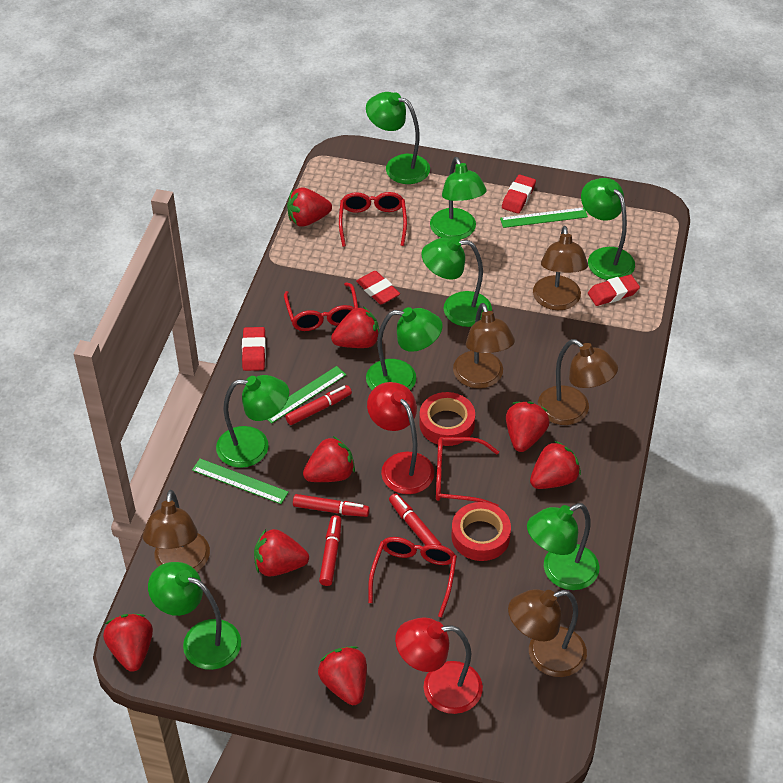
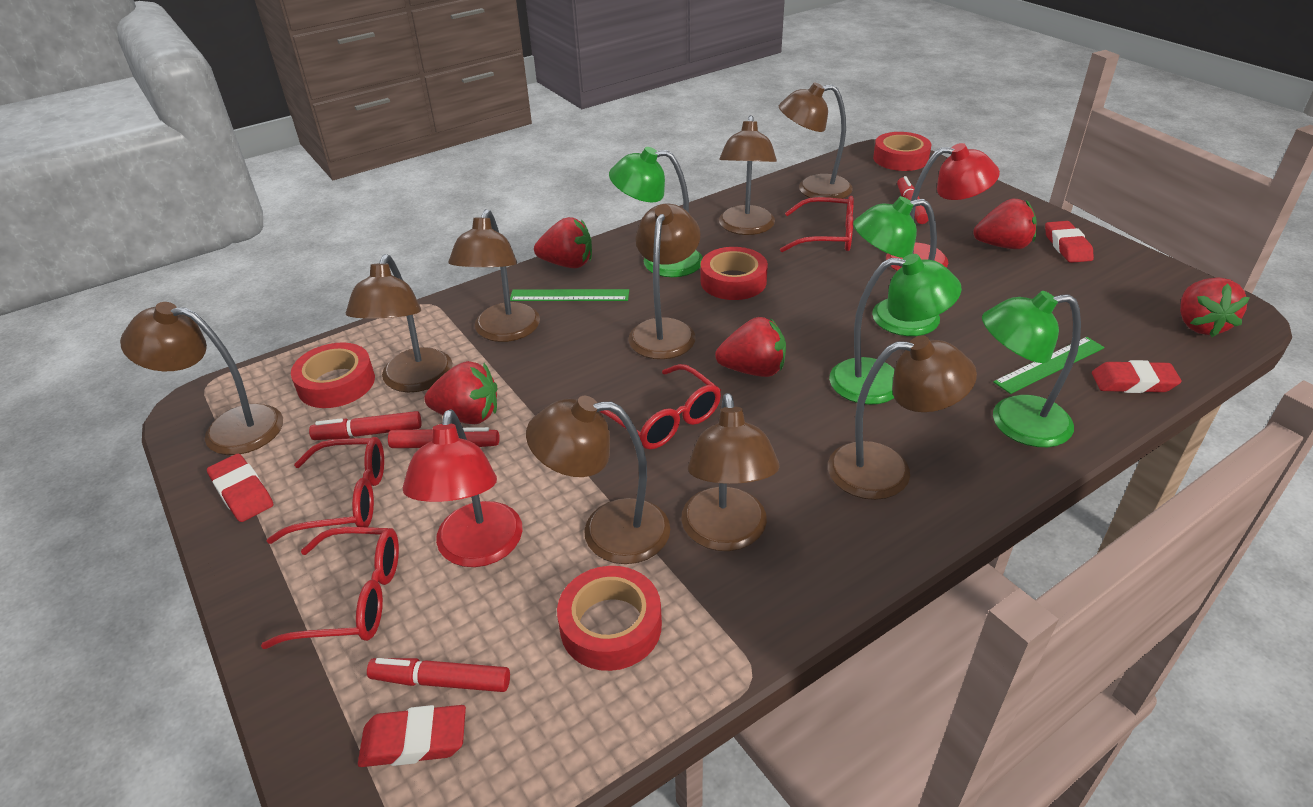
brown lamp: [143,490,210,571] [453,303,515,389] [508,589,587,677] [533,226,588,310] [538,339,618,425] = 5 -> [120,302,283,455] [346,254,453,392] [448,209,540,342] [526,396,670,564] [628,204,701,359] [681,393,780,551] [719,115,777,235] [779,82,853,199] [828,336,977,500] = 9
green lamp: [148,562,241,670] [216,375,289,468] [366,92,430,184] [366,307,443,390] [421,237,492,327] [430,157,487,240] [527,503,599,590] [581,178,635,280] = 8 -> [609,147,703,277] [829,254,962,405] [853,196,940,336] [982,291,1081,447] = 4
green ruler: [192,459,289,504] [267,366,346,424] [500,207,588,228] = 3 -> [510,289,629,301] [993,337,1104,394] = 2
red strawberry: [103,614,153,672] [254,529,309,577] [287,187,332,227] [303,436,355,482] [318,646,367,705] [331,306,379,348] [506,401,550,452] [530,441,581,489] = 8 -> [424,361,497,424] [534,217,592,268] [715,317,786,377] [973,199,1037,249] [1180,277,1250,337] = 5
red tape: [419,392,475,446] [451,502,511,561] = 2 -> [291,342,375,408] [557,566,662,671] [700,247,768,300] [873,132,931,171] = 4

